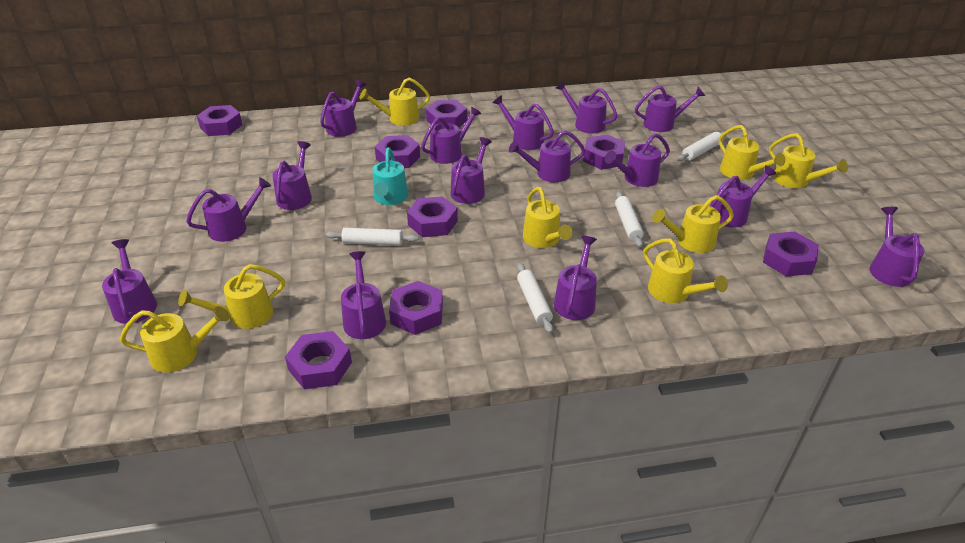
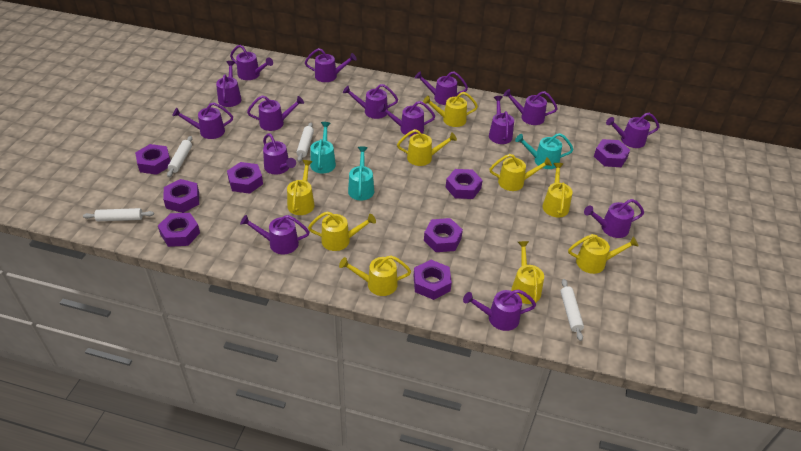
turquoise watering can: [373,148,408,205] = 1 -> [310,122,336,173] [348,147,374,201] [515,133,574,169] = 3
yellow watering can: [120,306,230,373] [178,264,285,329] [360,78,430,125] [523,187,573,248] [643,238,728,303] [652,195,734,253] [719,125,785,180] [769,133,848,188] = 8 -> [287,160,315,215] [308,211,376,251] [339,255,411,296] [397,129,457,166] [423,92,478,127] [490,154,552,191] [511,241,544,304] [542,163,573,217] [568,234,639,274] = 9

